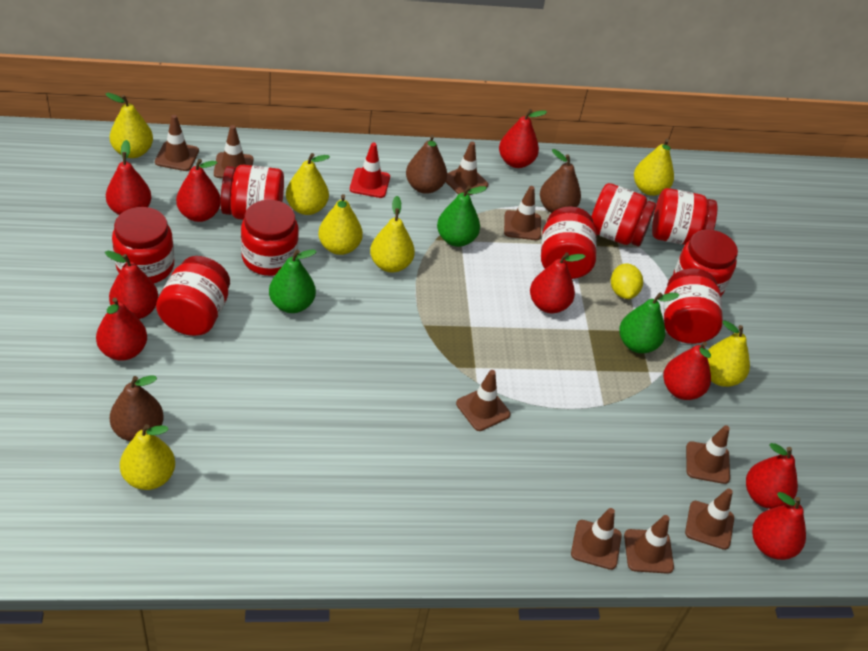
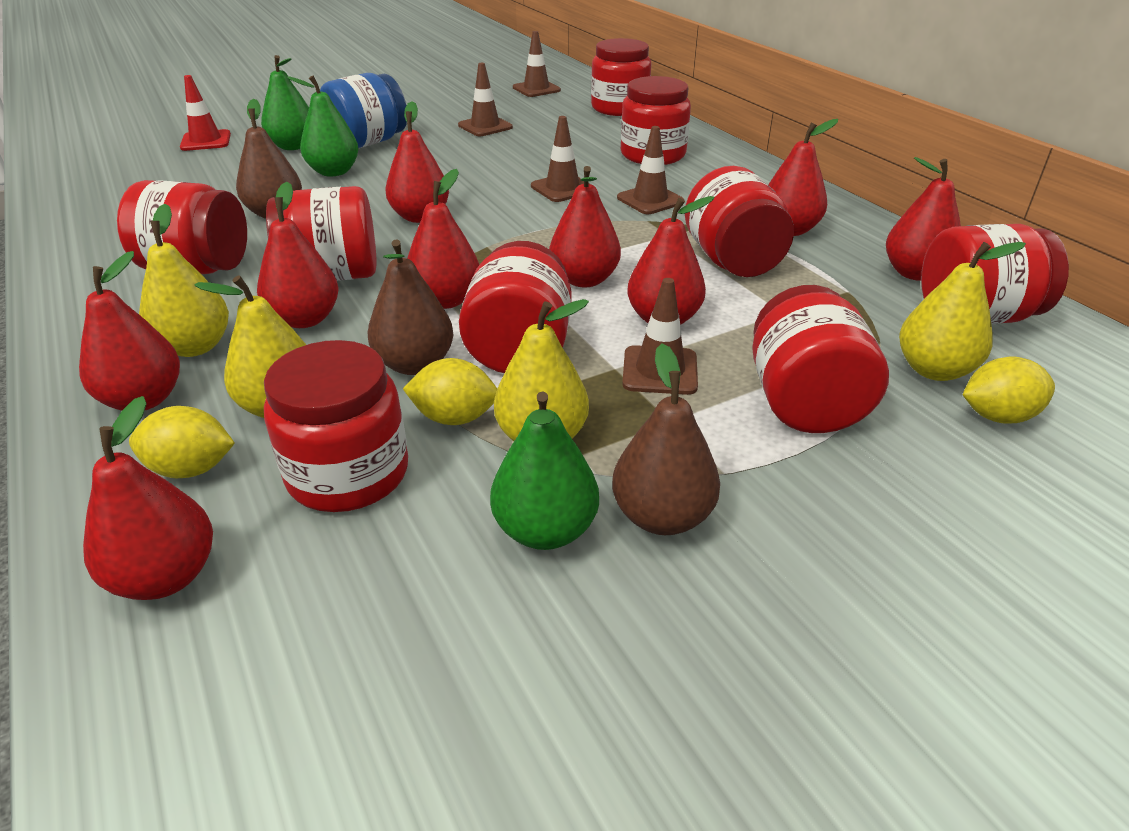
blue jar: none = 0 -> [320,73,407,148] = 1
brown traffic cone: [155,115,199,171] [214,125,253,178] [446,142,488,195] [456,370,511,431] [504,186,541,240] [571,508,622,570] [624,515,674,574] [685,489,734,550] [686,425,730,484] = 9 -> [458,63,513,136] [513,31,561,97] [531,116,584,202] [617,126,684,214] [622,278,698,395] = 5
yellow lemon: [611,263,643,299] = 1 -> [129,406,235,478] [403,358,497,425] [962,357,1055,424] = 3
yellow pear: [106,93,153,158] [120,424,175,490] [286,153,330,215] [318,194,363,255] [370,196,415,273] [634,139,674,196] [708,320,750,387] = 7 -> [139,204,229,357] [194,276,306,418] [494,299,589,441] [899,242,1026,381] = 4

